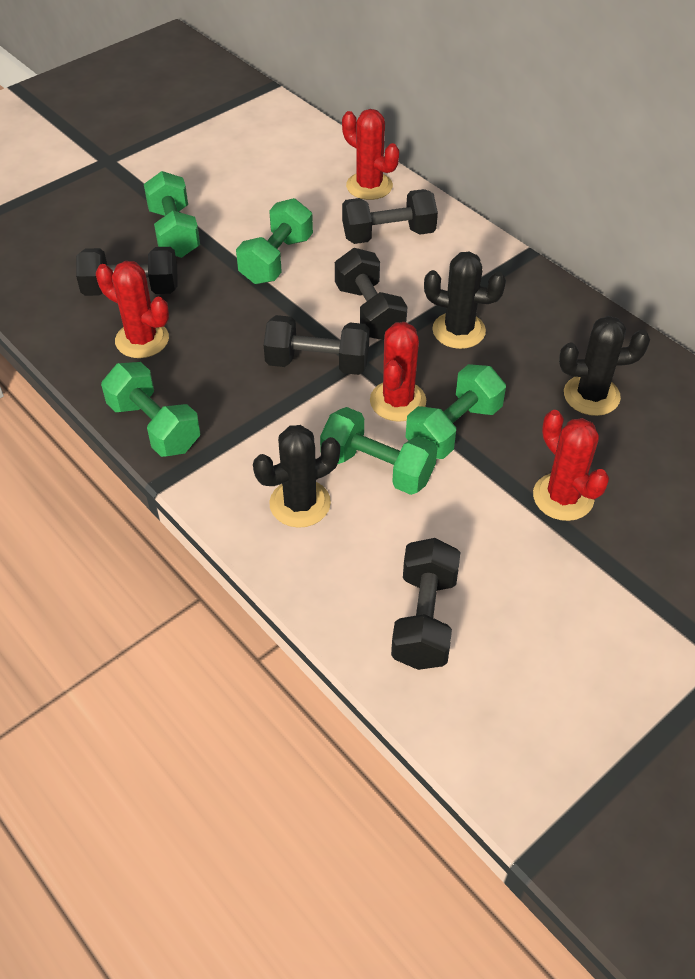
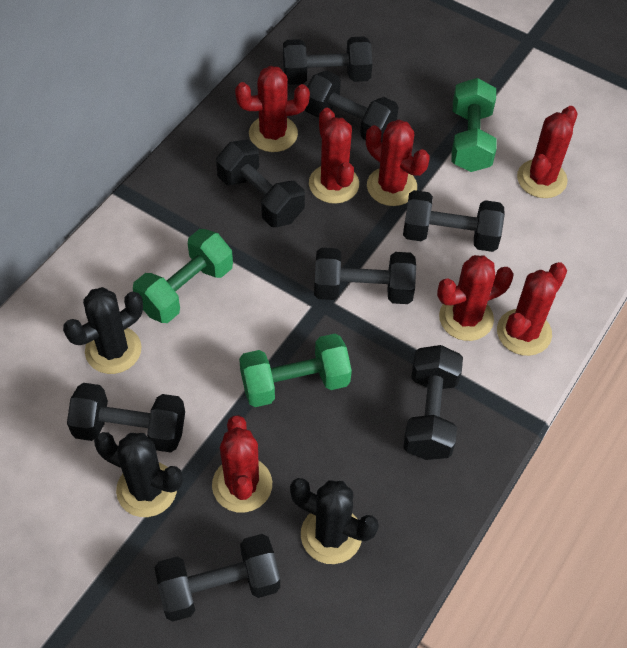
black dumbbell: [76,247,177,296] [264,315,370,375] [335,248,407,340] [342,189,438,244] [391,538,460,670] = 5 -> [67,383,185,453] [154,534,280,621] [216,140,305,227] [283,36,373,85] [305,71,398,142] [314,248,416,304] [403,190,505,252] [403,345,463,460] = 8
green dumbbell: [101,362,200,457] [144,171,200,258] [236,198,313,284] [320,407,437,495] [406,364,506,459] = 5 -> [133,229,233,323] [239,334,352,407] [451,78,497,172] = 3
red cactus: [96,261,169,358] [342,109,399,200] [370,322,426,422] [533,410,609,521] = 4 -> [212,415,272,513] [235,66,310,152] [309,108,359,204] [366,120,430,206] [437,255,514,341] [497,262,567,356] [517,106,578,198] = 7

